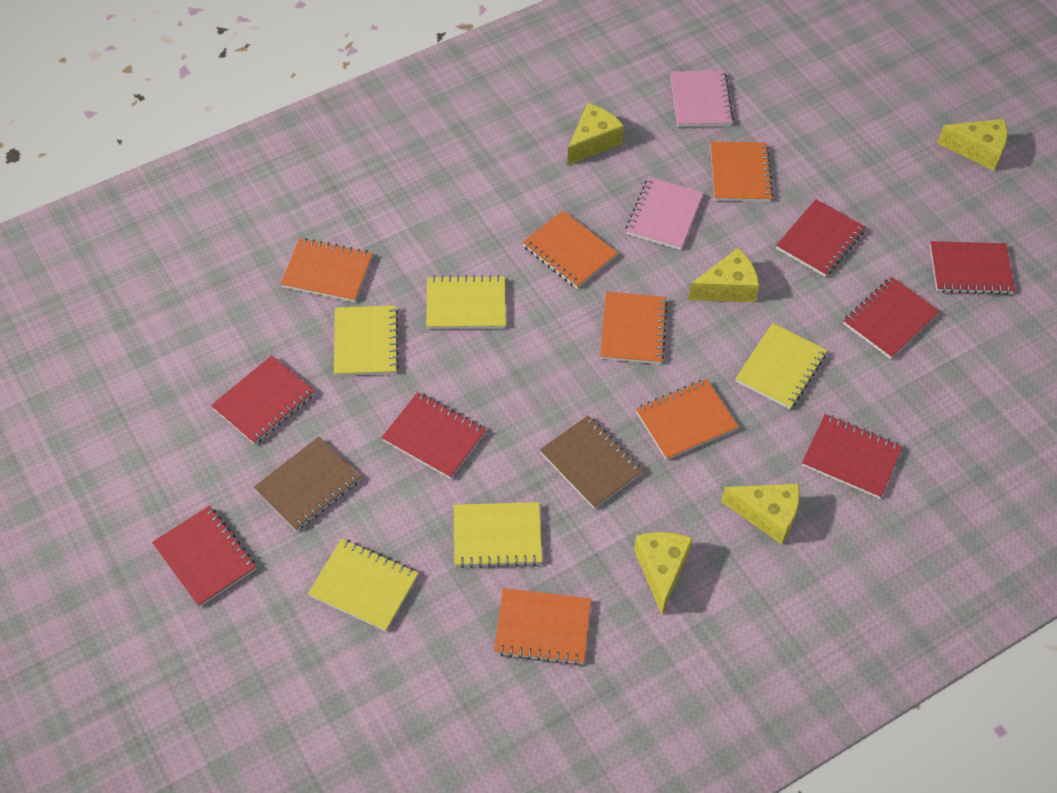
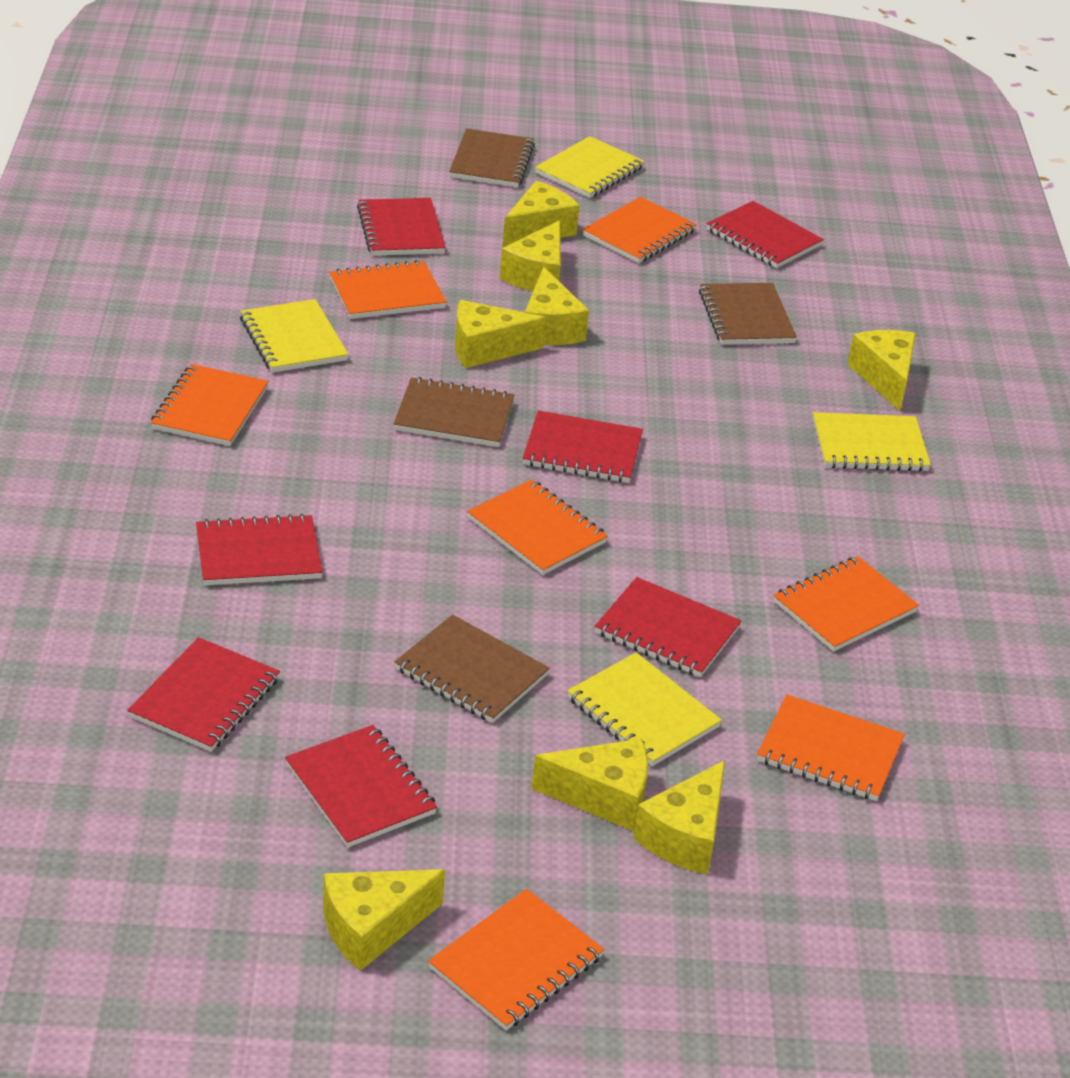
brown notebook: [253,437,361,531] [540,415,643,509] = 2 -> [394,377,514,447] [395,615,550,723] [449,128,535,187] [699,283,797,344] = 4
orange notebook: [281,238,373,302] [494,588,591,665] [522,211,618,289] [600,292,668,364] [636,379,738,460] [710,142,774,202] = 6 -> [151,364,269,446] [329,260,447,319] [428,889,604,1031] [467,480,608,575] [582,197,697,263] [757,694,905,801] [774,556,919,652] = 7
pink notebook: [626,177,703,250] [671,70,734,127] = 2 -> none = 0
yellow cheese: [567,103,624,165] [634,532,693,615] [688,248,759,302] [721,484,800,545] [937,119,1008,171] = 5 -> [323,869,445,971] [455,300,546,368] [500,220,561,291] [502,181,580,248] [525,267,589,345] [531,738,648,831] [633,760,725,874] [847,330,916,411] = 8
yellow notebook: [308,539,418,631] [334,305,399,376] [426,275,506,329] [454,502,542,568] [735,323,827,409] = 5 -> [240,299,349,373] [535,136,645,198] [567,652,722,766] [813,412,931,472] = 4

